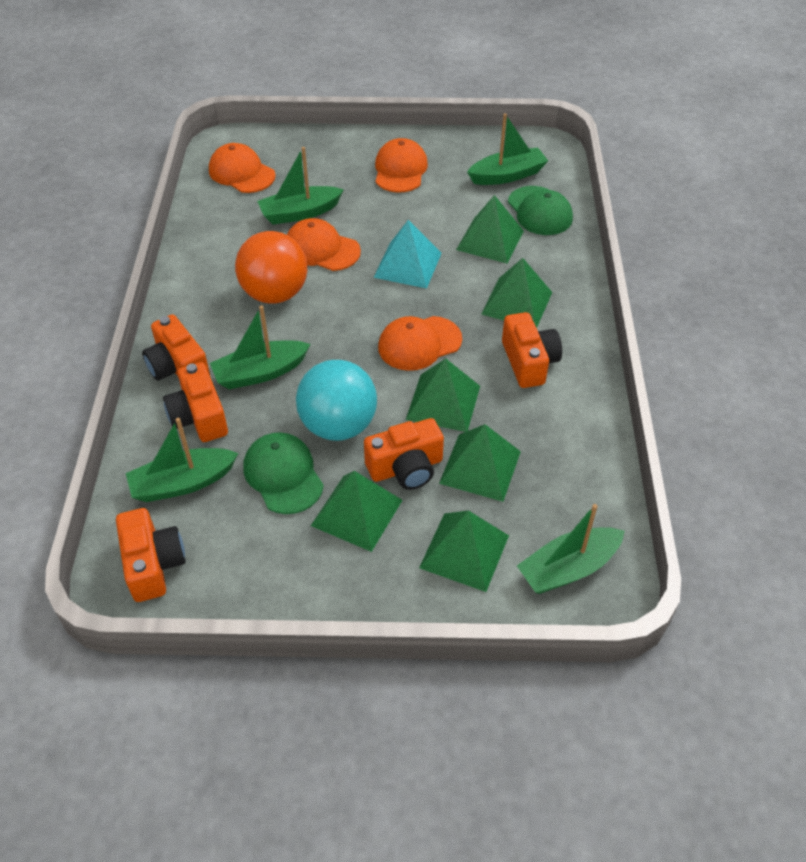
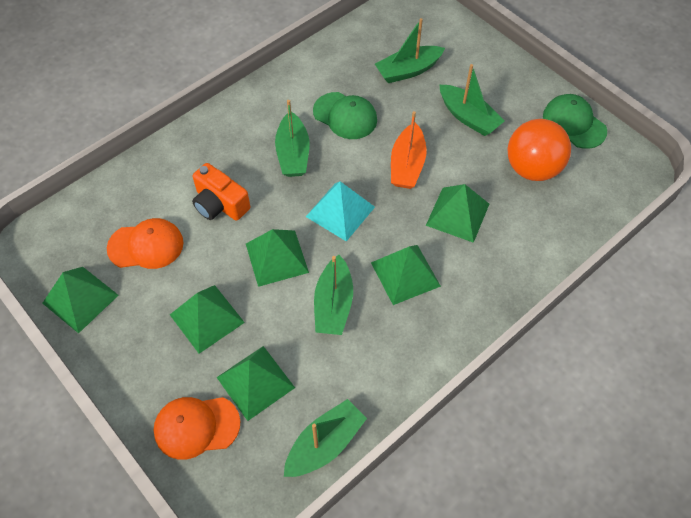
orange boat: none = 0 -> [391,111,426,189] = 1
orange camera: [116,508,186,602] [142,314,210,381] [163,362,228,442] [364,418,444,490] [502,312,562,388] = 5 -> [192,163,250,221] = 1
orange cap: [209,143,276,193] [287,218,361,271] [375,138,428,192] [378,316,462,371] = 4 -> [107,218,184,269] [154,397,240,460] = 2
turquoise ball: [296,360,377,441] = 1 -> none = 0

